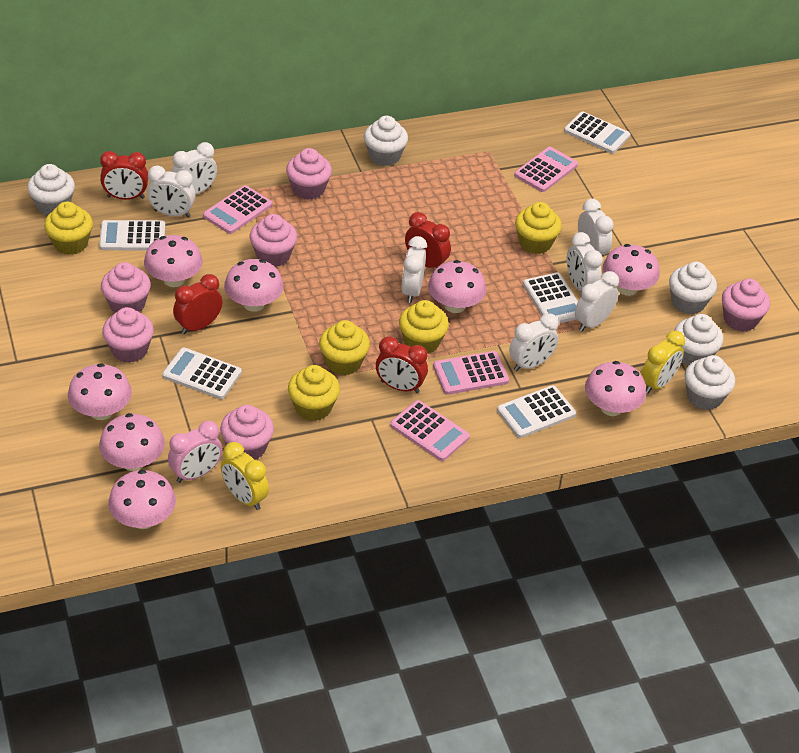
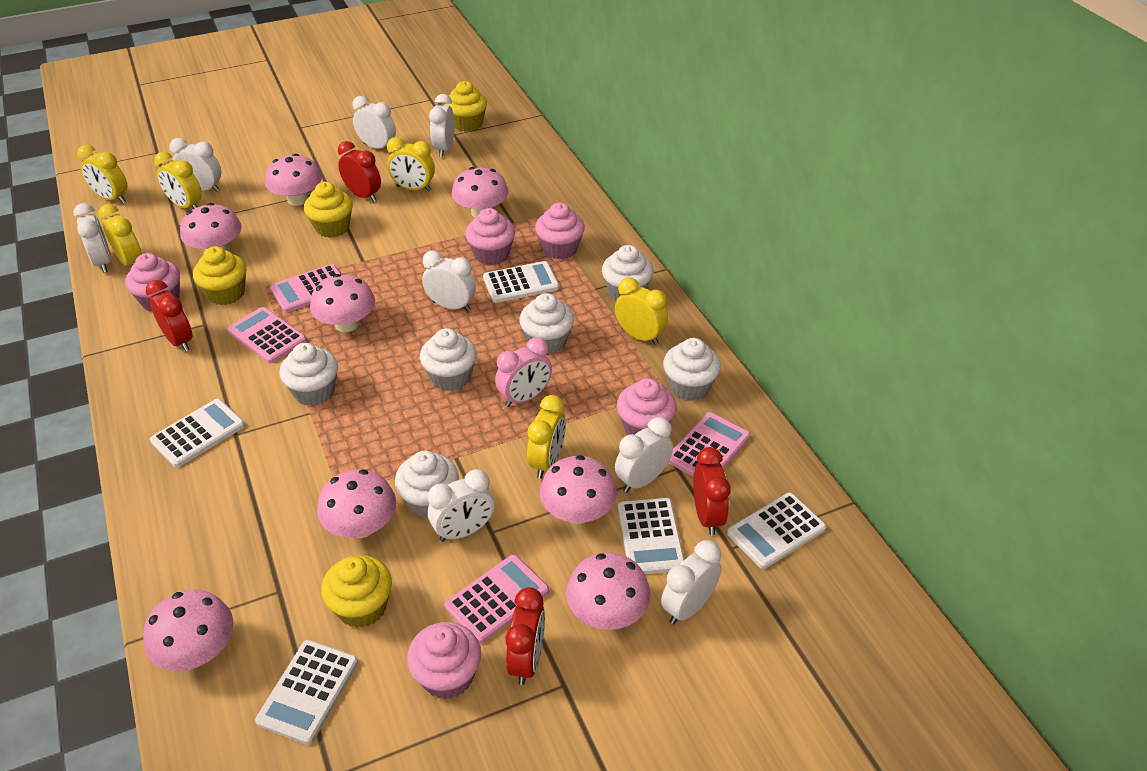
pink cupcake: [101,262,151,313] [102,307,154,363] [220,405,274,460] [250,214,297,267] [286,148,332,200] [722,279,770,332] = 6 -> [125,253,180,312] [407,622,481,700] [465,208,515,265] [535,203,585,259] [617,378,677,435] = 5
white clock: [147,165,195,217] [171,142,217,195] [402,236,427,303] [509,313,559,371] [567,232,603,291] [575,271,619,332] [578,199,614,255] = 7 -> [73,203,111,273] [169,138,221,192] [352,96,396,149] [422,250,476,311] [428,469,495,542] [429,94,454,157] [615,417,673,493] [661,540,722,625] = 8
white cupcake: [27,164,75,216] [364,116,408,166] [669,262,717,314] [674,314,723,366] [685,355,735,410] = 5 -> [279,343,338,406] [395,451,459,518] [420,328,477,391] [519,293,574,354] [602,245,654,301] [663,338,721,401] = 6
yellow clock: [221,442,269,510] [641,331,685,394] = 2 -> [77,145,127,203] [98,204,142,266] [154,152,202,209] [387,137,435,192] [527,395,566,478] [615,277,668,345] = 6
yellow cupcake: [44,201,93,255] [288,365,340,421] [319,320,370,375] [399,300,449,354] [515,202,562,254] = 5 -> [193,246,246,305] [304,182,353,238] [321,555,392,628] [445,81,487,132] = 4

